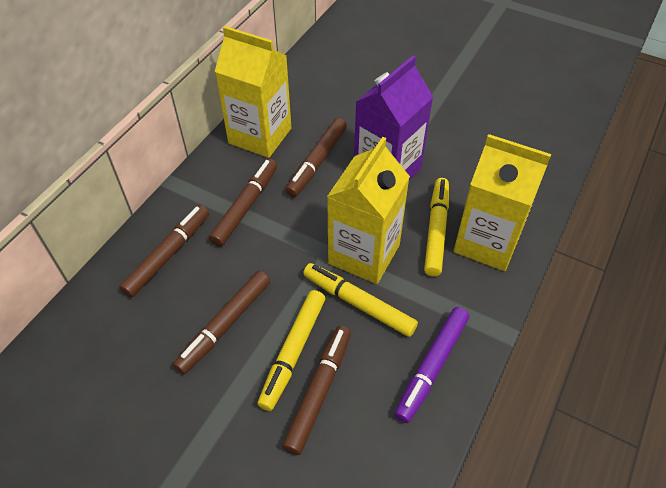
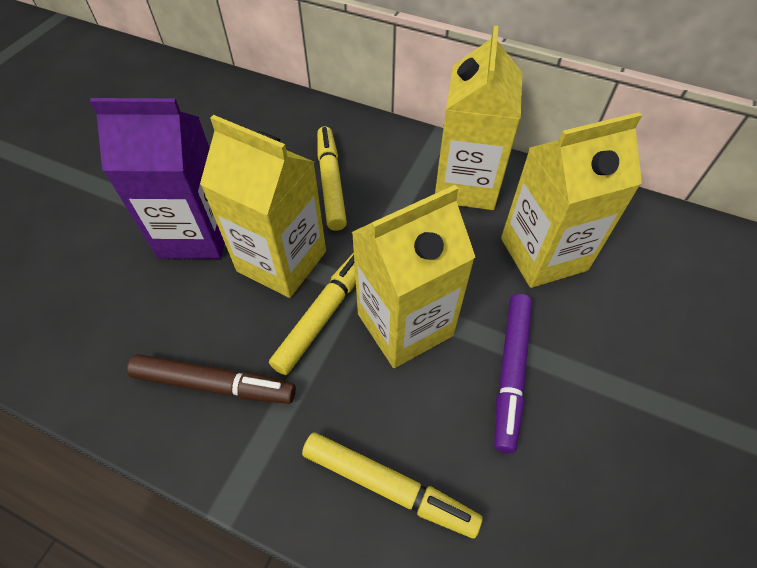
brown marker: [119,205,209,298] [173,271,270,374] [209,159,277,247] [282,326,351,455] [286,118,347,197] = 5 -> [127,354,296,404] = 1
yellow carton: [214,26,292,158] [327,137,410,284] [454,134,551,271] = 3 -> [200,115,326,298] [352,185,476,368] [435,25,523,210] [501,112,642,288] = 4

